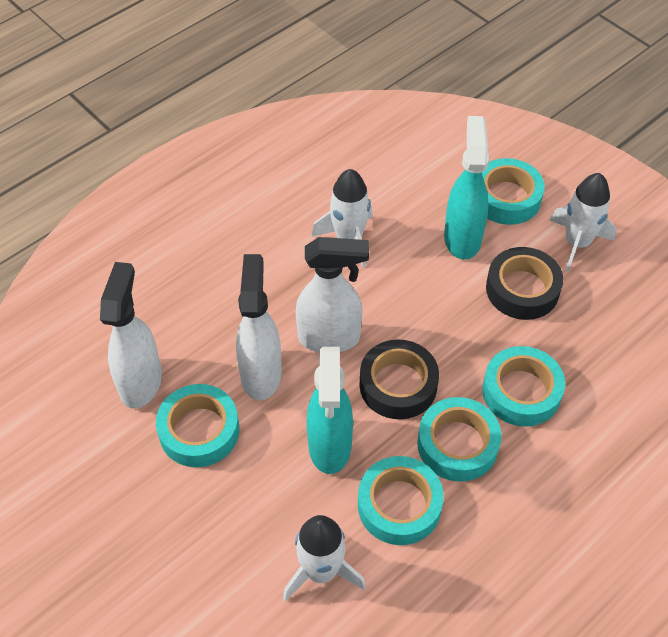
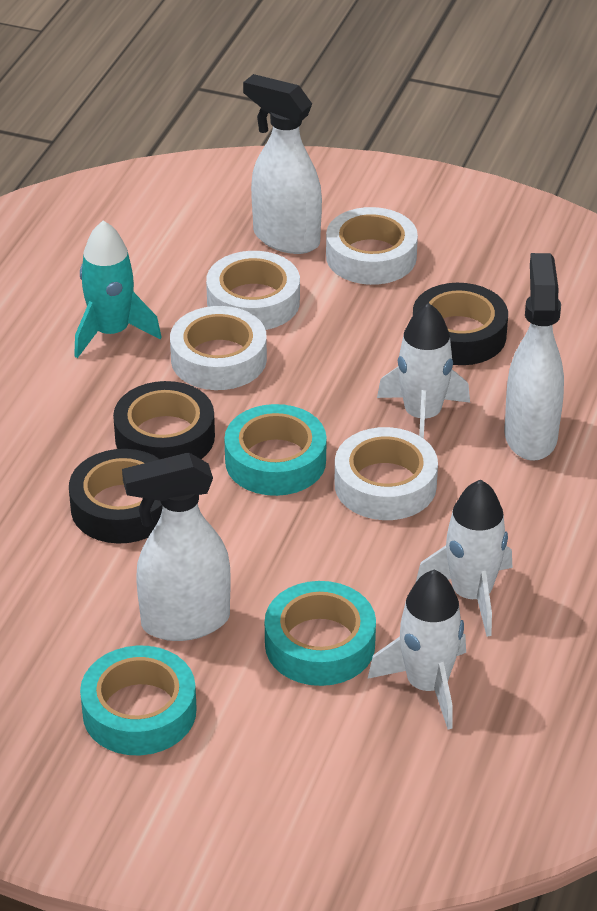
black tape: [359,339,439,419] [486,247,563,320] = 2 -> [69,449,162,544] [113,381,215,459] [413,283,508,365] = 3
turquoise rocket: none = 0 -> [74,221,161,358] = 1
turquoise spray bottle: [306,347,353,474] [444,116,489,260] = 2 -> none = 0
turquoise tape: [156,384,239,467] [358,456,444,545] [417,397,502,482] [482,158,545,225] [482,346,565,427] = 5 -> [80,646,197,755] [224,404,327,496] [265,581,376,686] = 3
white tape: none = 0 -> [170,306,267,390] [206,251,300,330] [326,207,418,285] [335,427,438,520] = 4

